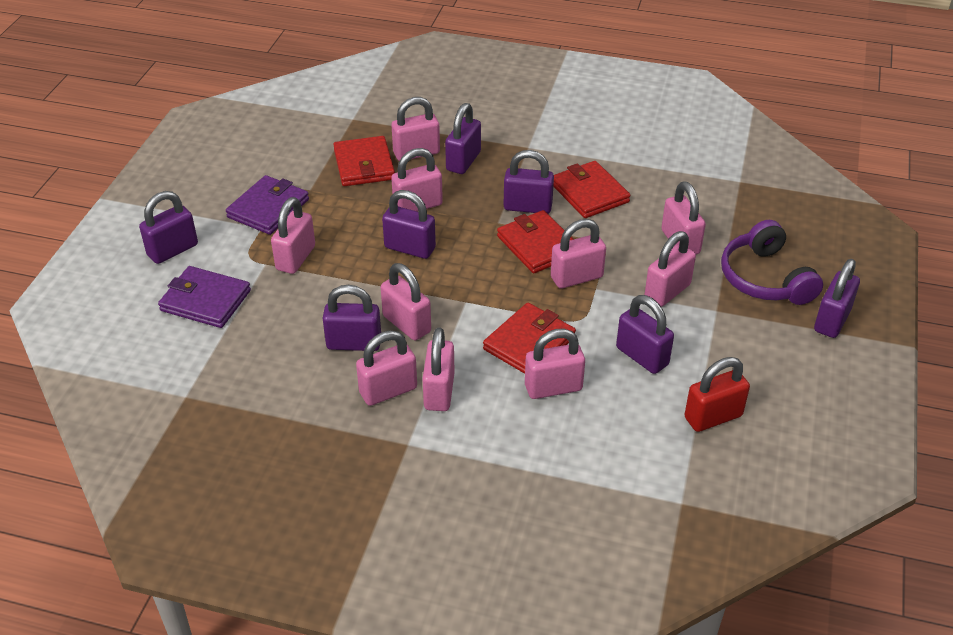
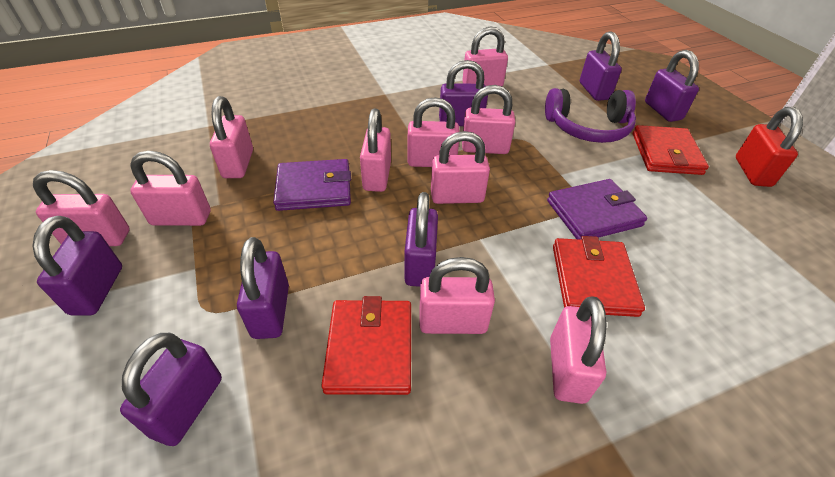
red wallet: [333,136,395,186] [483,303,576,374] [497,210,574,273] [553,161,630,218] = 4 -> [321,296,411,395] [553,236,645,317] [633,125,709,175] = 3

